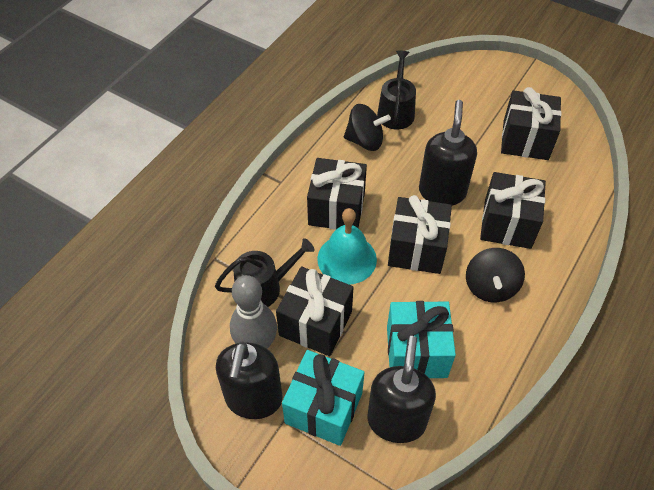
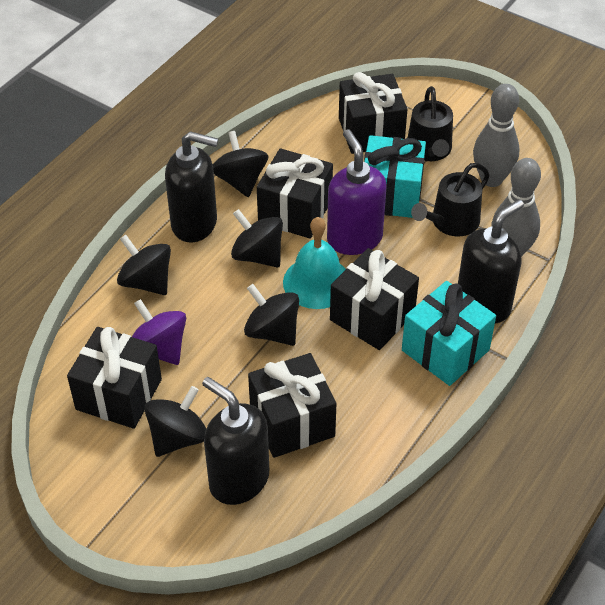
black spinning top: [344,104,391,151] [466,248,525,303] = 2 -> [117,235,171,295] [145,386,206,457] [213,131,269,197] [231,209,283,267] [244,284,299,346] = 5
grey bowling pin: [230,275,277,349] = 1 -> [473,84,520,187] [491,158,541,257] = 2
purple soap dispenser: none = 0 -> [327,129,386,255] = 1
purple spinning top: none = 0 -> [132,299,186,365] = 1

